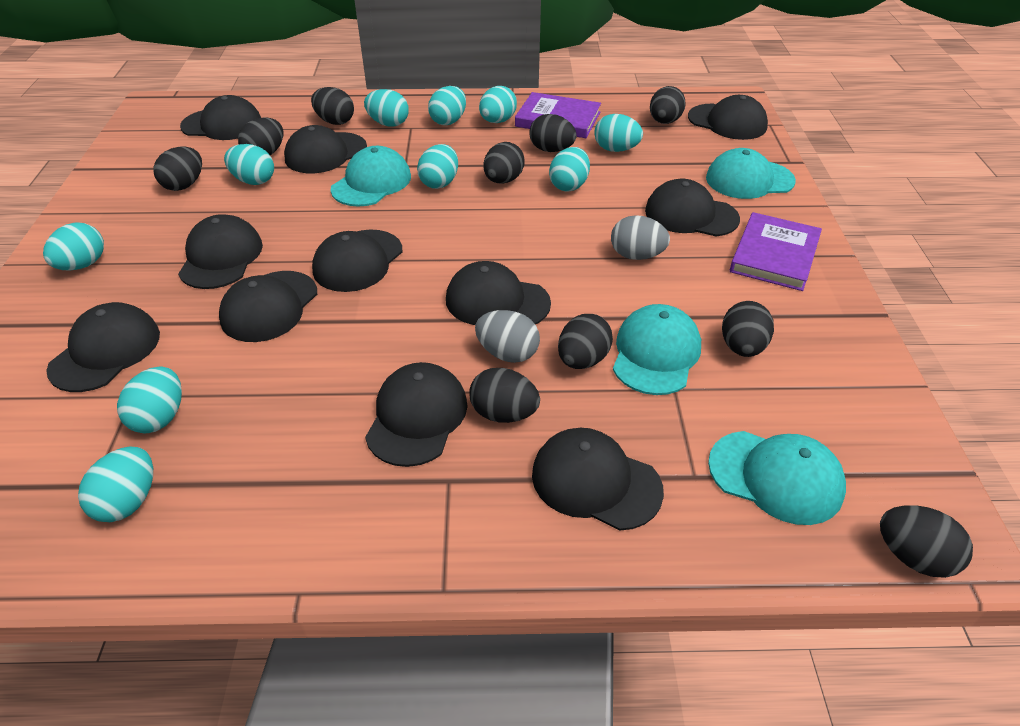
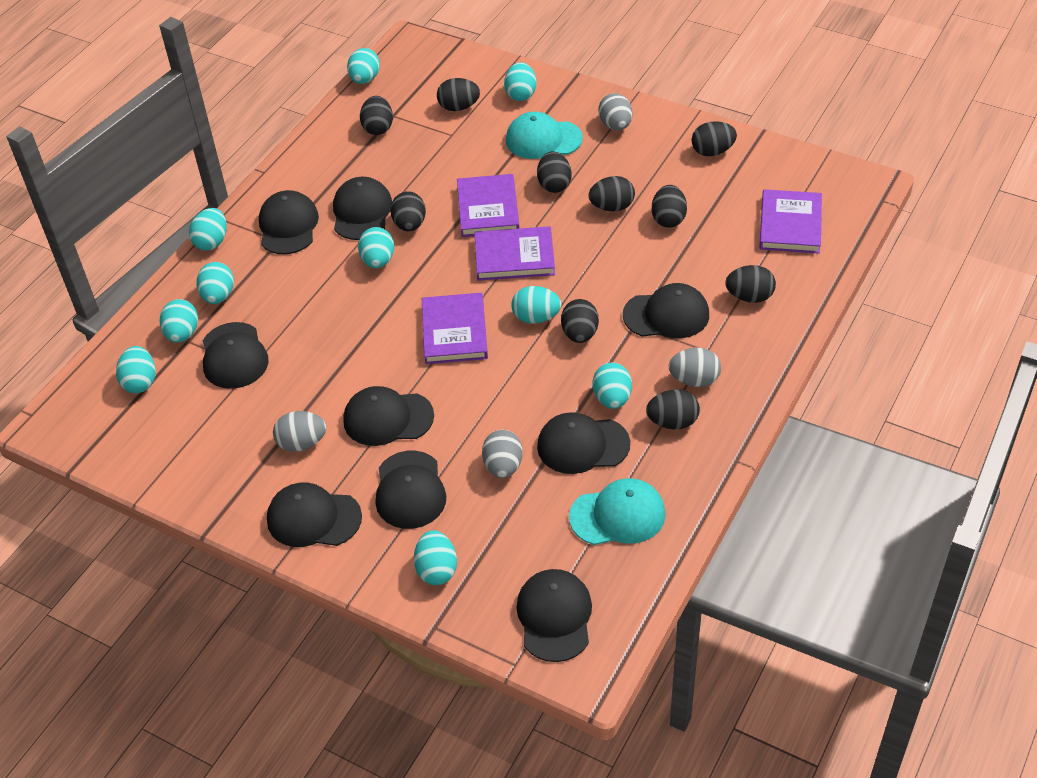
black cap: [46,302,160,392] [178,214,263,289] [180,95,261,140] [219,271,317,342] [284,125,367,173] [312,229,402,292] [365,362,468,467] [446,261,551,325] [532,428,664,531] [645,179,740,237] [688,95,768,140] = 11 -> [203,322,269,389] [259,190,319,254] [267,482,362,547] [333,177,392,240] [343,386,434,446] [375,451,446,529] [516,569,592,662] [537,412,630,474] [623,283,709,338] = 9
grey egg: [475,310,540,363] [611,215,670,260] = 2 -> [273,411,326,452] [482,430,523,478] [598,93,633,130] [669,348,721,387] = 4
purple book: [515,92,601,138] [730,212,822,291] = 2 -> [422,293,488,364] [457,174,520,237] [475,226,555,281] [759,189,822,254] = 4
turquoise cap: [330,146,411,207] [613,304,701,395] [706,148,796,199] [708,431,846,525] = 4 -> [506,112,583,159] [569,478,666,545] = 2

